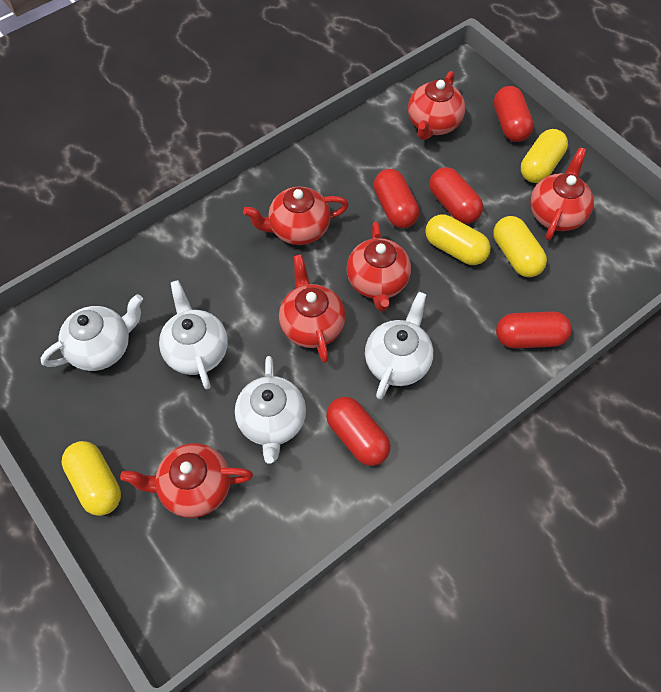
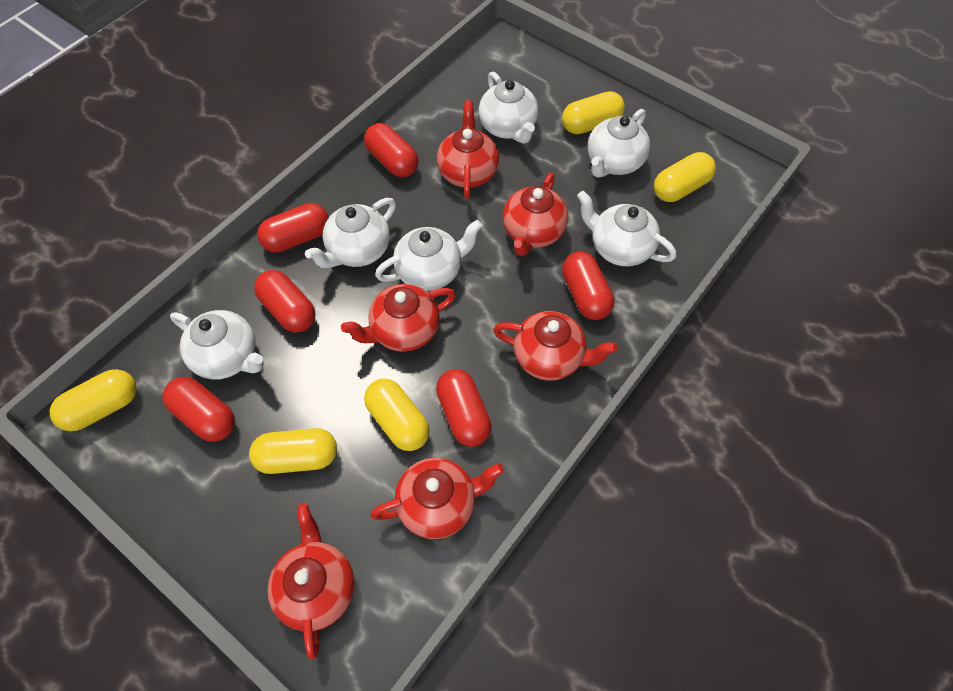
red capsule: [326,397,391,466] [374,169,419,228] [429,167,483,224] [494,86,534,142] [496,312,572,348] = 5 -> [163,377,235,442] [254,270,316,333] [257,203,329,253] [364,123,419,177] [436,369,492,447] [562,252,614,320] = 6
white teapot: [41,294,143,371] [159,280,228,389] [235,356,306,464] [365,292,433,399] = 4 -> [170,310,263,380] [305,198,396,268] [375,220,482,291] [479,72,539,144] [577,191,676,266] [588,109,650,178] = 6
yellow capsule: [62,441,121,516] [425,214,491,265] [493,216,547,277] [521,129,568,183] = 4 -> [50,369,137,431] [249,428,337,474] [364,379,430,451] [562,91,625,134] [654,152,716,202] = 5

